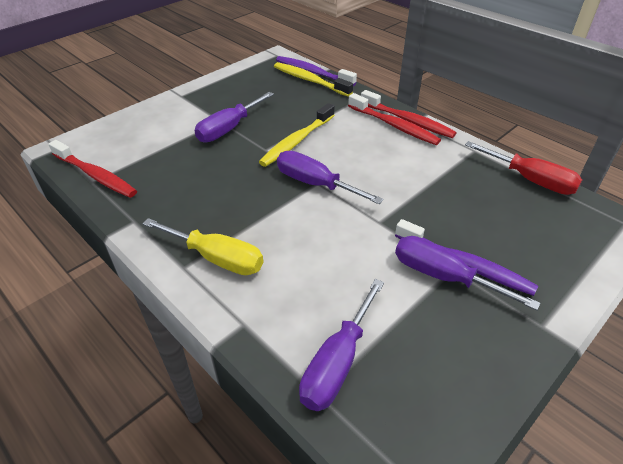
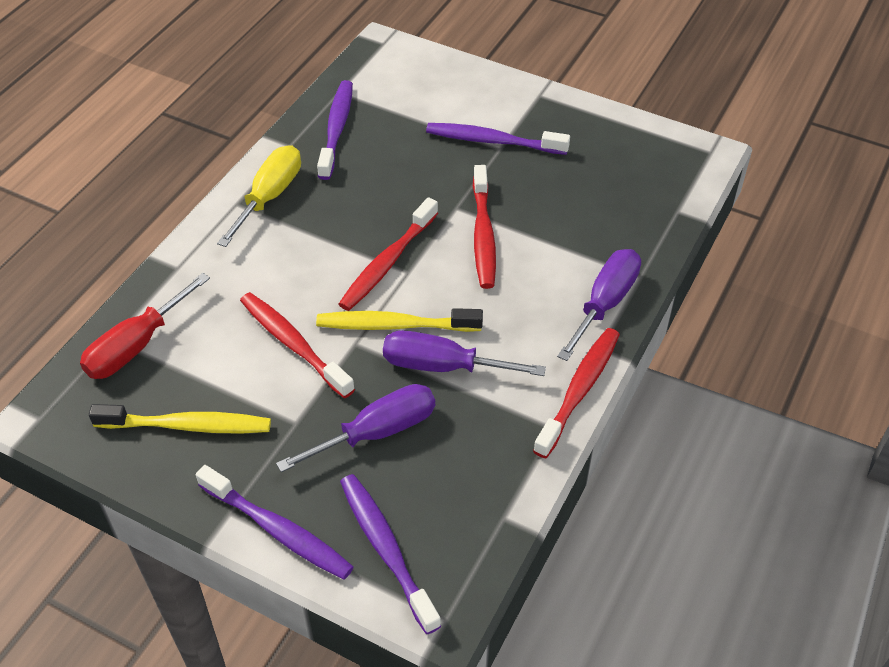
purple screwdriver: [195,92,274,142] [277,151,384,204] [299,279,384,411] [395,236,540,311] = 4 -> [276,384,435,472] [383,330,546,376] [557,249,641,361] = 3
purple toothbrush: [276,56,357,87] [395,219,538,296] = 2 -> [196,465,354,580] [317,80,353,180] [340,474,441,634] [426,123,570,155] = 4
red toothbrush: [49,140,137,198] [348,93,441,145] [361,90,457,138] = 3 -> [240,292,355,399] [339,197,438,311] [473,165,496,289] [533,328,620,458] = 4

